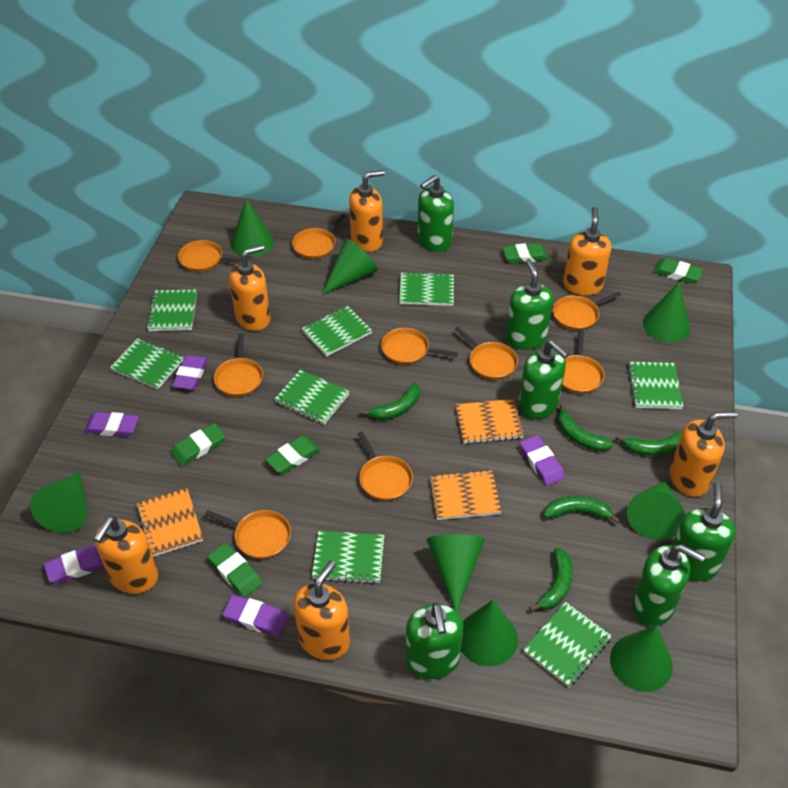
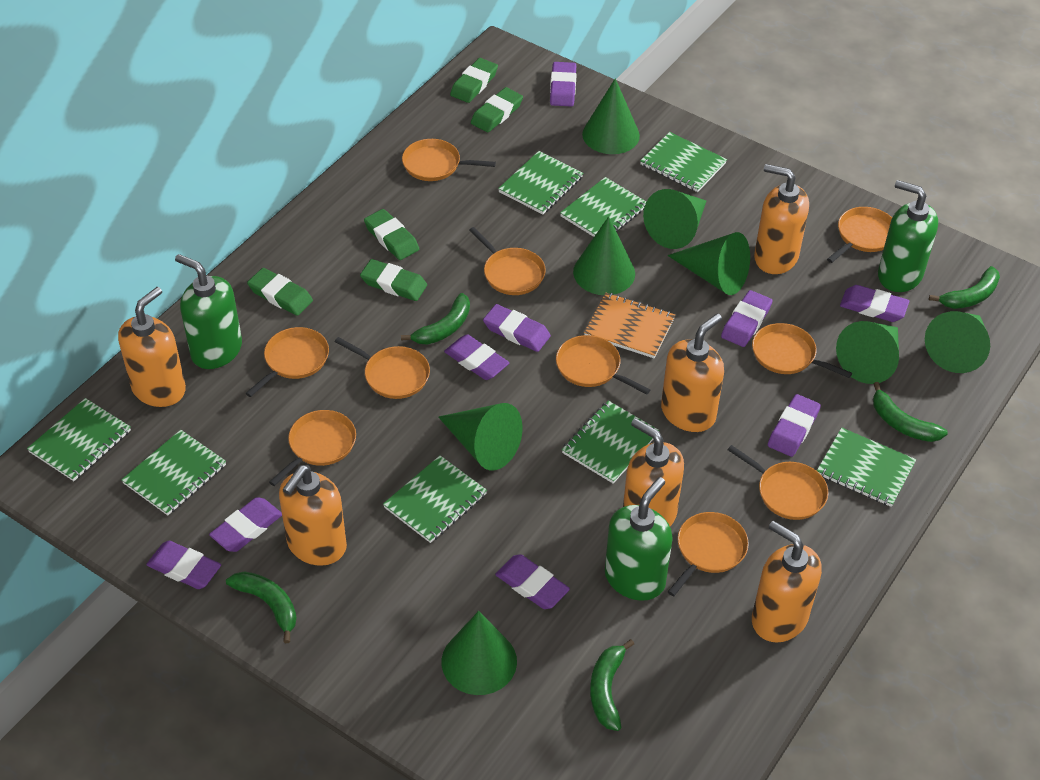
green soap dispenser: [406,603,463,679] [417,175,454,252] [506,259,553,350] [518,340,569,419] [632,544,705,626] [672,482,736,581] = 6 -> [175,254,242,369] [605,477,673,601] [878,180,938,292] = 3
orange notebook: [136,488,203,557] [430,470,502,520] [456,399,524,444] = 3 -> [584,293,675,358] = 1
orange pan: [178,240,241,272] [205,510,291,559] [214,334,263,397] [292,214,346,259] [358,432,413,501] [381,328,458,365] [455,327,518,380] [553,292,621,330] [562,331,605,394] = 9 -> [245,327,329,397] [269,410,356,486] [335,337,430,399] [402,139,496,181] [469,227,546,295] [556,335,650,395] [668,512,749,596] [728,445,828,520] [752,323,852,378] [827,207,892,263] = 10
purple eraser: [44,545,104,584] [84,412,139,437] [172,355,208,390] [223,595,288,637] [520,435,565,486] = 5 -> [146,541,221,589] [209,497,282,552] [444,334,509,380] [483,304,551,352] [495,554,570,609] [550,62,577,107] [721,290,772,347] [768,394,821,457] [840,285,910,322] = 9

